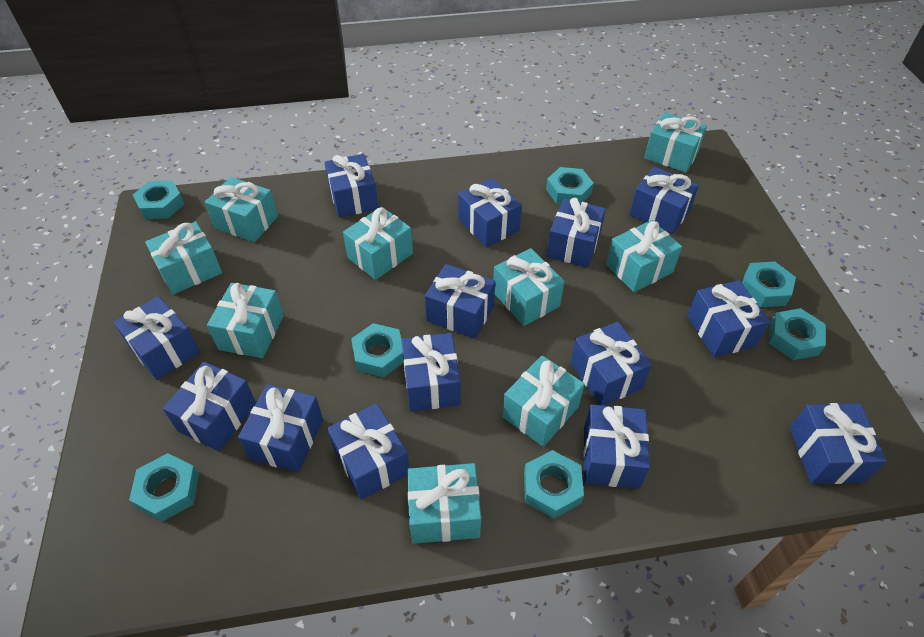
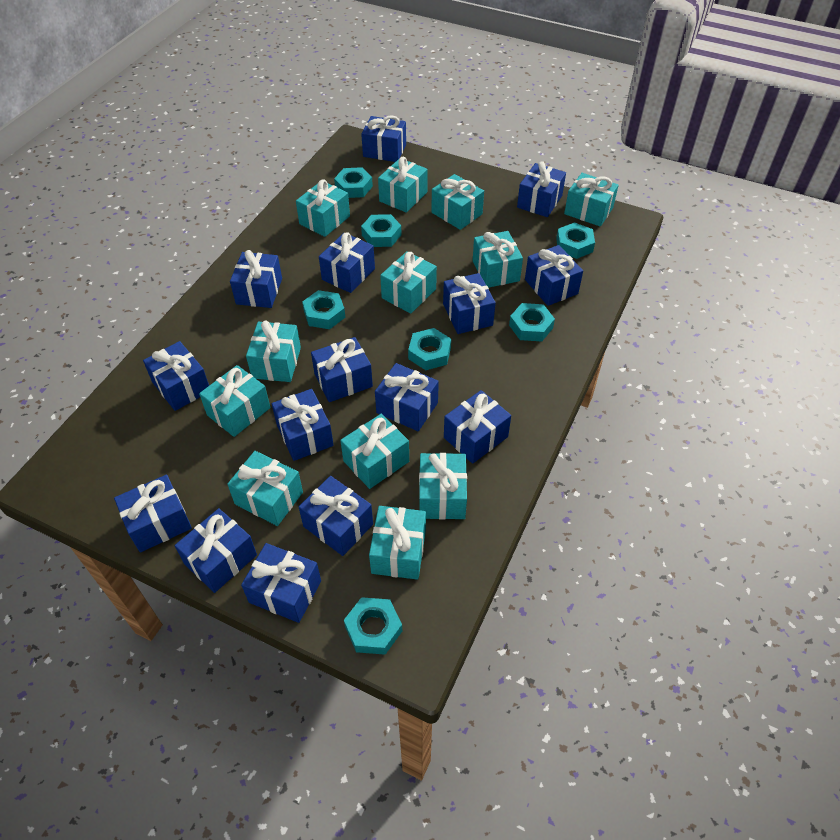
blue gift: [114,296,200,380] [163,362,256,452] [238,384,323,473] [324,154,378,218] [327,403,409,500] [401,333,461,412] [425,264,495,339] [458,178,522,248] [547,198,606,268] [570,322,652,406] [583,405,650,489] [629,167,699,234] [687,280,770,357] [790,403,887,484] = 14 -> [114,475,192,552] [143,341,209,411] [175,508,257,593] [230,250,282,308] [241,543,321,623] [272,389,334,461] [299,476,373,556] [311,337,373,402] [319,232,375,293] [361,115,406,162] [375,363,439,431] [443,273,496,334] [444,390,511,464] [517,161,566,217] [525,245,583,306] = 15
turquoise gift: [145,221,222,294] [205,177,278,242] [207,283,284,358] [343,207,413,280] [407,463,481,544] [493,248,564,326] [502,355,585,447] [606,220,682,292] [644,112,707,173] = 9 -> [199,365,270,437] [227,451,303,526] [246,320,301,382] [296,180,350,237] [340,414,409,489] [369,506,426,580] [378,157,428,213] [380,251,437,314] [419,453,467,520] [431,174,484,230] [473,231,523,288] [564,173,619,227] = 12

